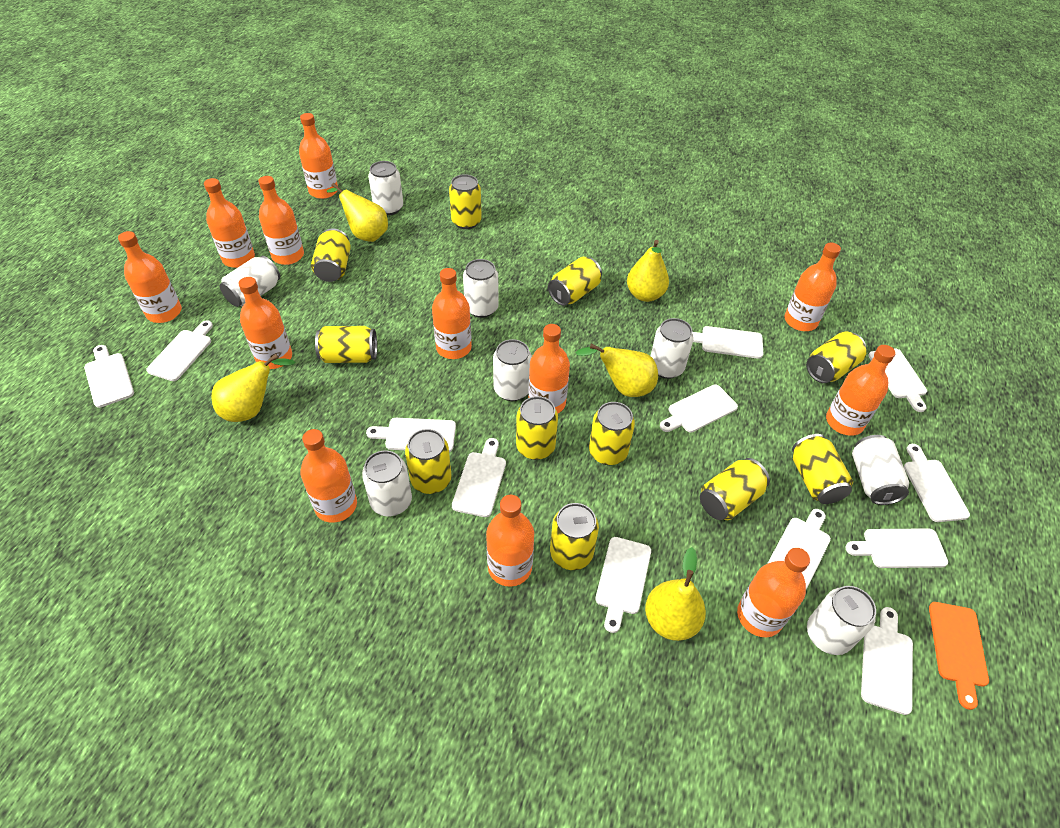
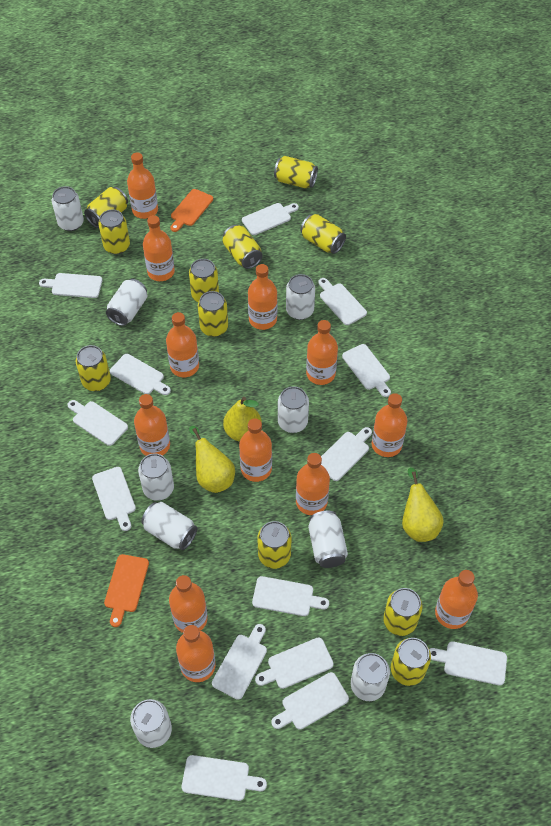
orange cutting board: [929,602,989,710] = 1 -> [104,554,149,627] [170,189,213,232] = 2
white can: [219,256,280,307] [362,451,412,516] [368,161,403,215] [463,259,499,318] [493,339,532,401] [651,318,694,379] [807,586,876,655] [852,435,909,505] = 8 -> [52,186,84,231] [106,279,148,326] [130,699,172,748] [138,454,174,501] [141,502,197,550] [278,386,309,433] [286,274,315,320] [308,511,348,568] [351,653,390,701] = 9
white cutting board: [84,345,134,408] [146,320,213,381] [366,418,456,452] [452,438,506,517] [595,537,651,633] [660,384,738,432] [692,326,763,359] [767,509,831,589] [845,528,948,568] [861,607,913,715] [868,349,927,412] [904,444,970,522] = 12 -> [39,273,103,298] [67,400,128,446] [92,467,136,531] [110,354,171,395] [182,755,267,801] [212,624,267,700] [242,203,299,235] [252,576,329,616] [255,637,334,689] [271,672,349,730] [319,278,367,325] [321,427,372,481] [342,344,391,397] [429,641,507,686] = 14
yellow pear: [212,354,295,422] [327,183,388,242] [576,344,658,397] [627,240,669,302] [645,547,706,641] = 5 -> [189,426,235,493] [223,397,262,441] [402,468,444,542] = 3

